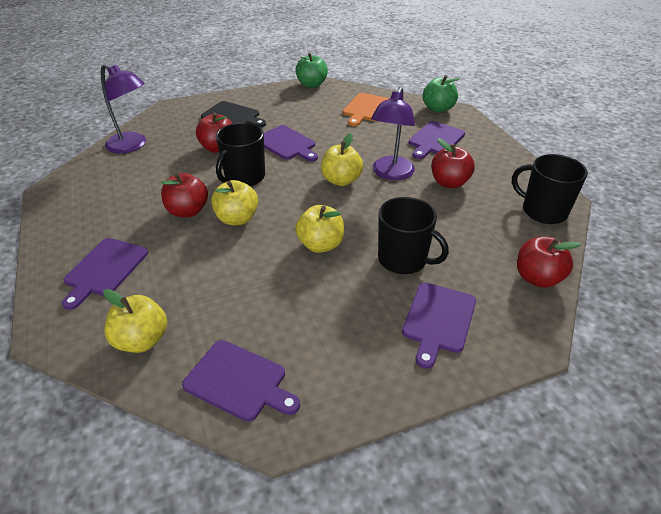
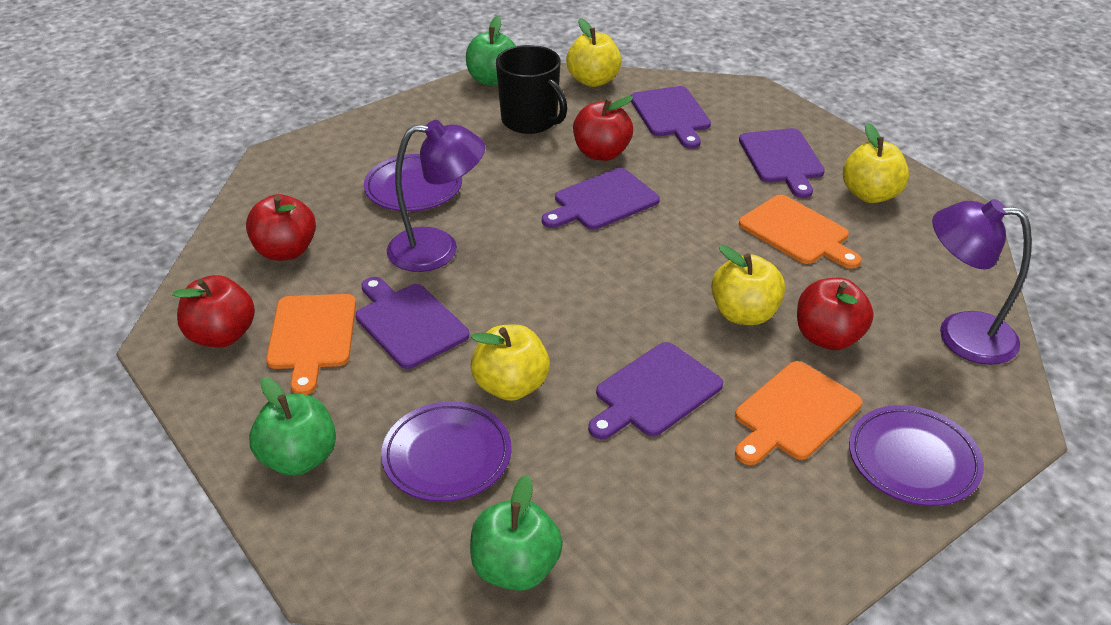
black cutting board: [201,101,266,127] = 1 -> none = 0
black mug: [216,123,265,186] [378,197,449,274] [512,154,588,224] = 3 -> [496,45,567,134] = 1
green apple: [296,53,328,88] [423,75,460,113] = 2 -> [249,377,336,476] [466,16,516,86] [470,474,563,591] = 3
orange cutting board: [343,93,390,126] = 1 -> [266,294,356,395] [735,361,862,465] [739,195,861,269] = 3
purple plate: none = 0 -> [364,154,462,211] [381,401,512,502] [849,405,984,506] = 3

